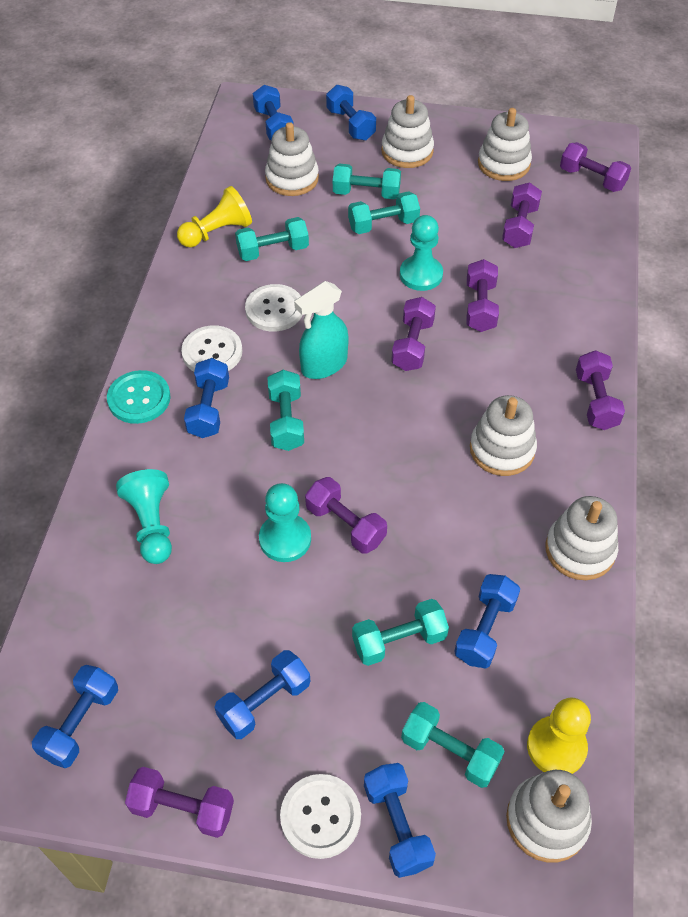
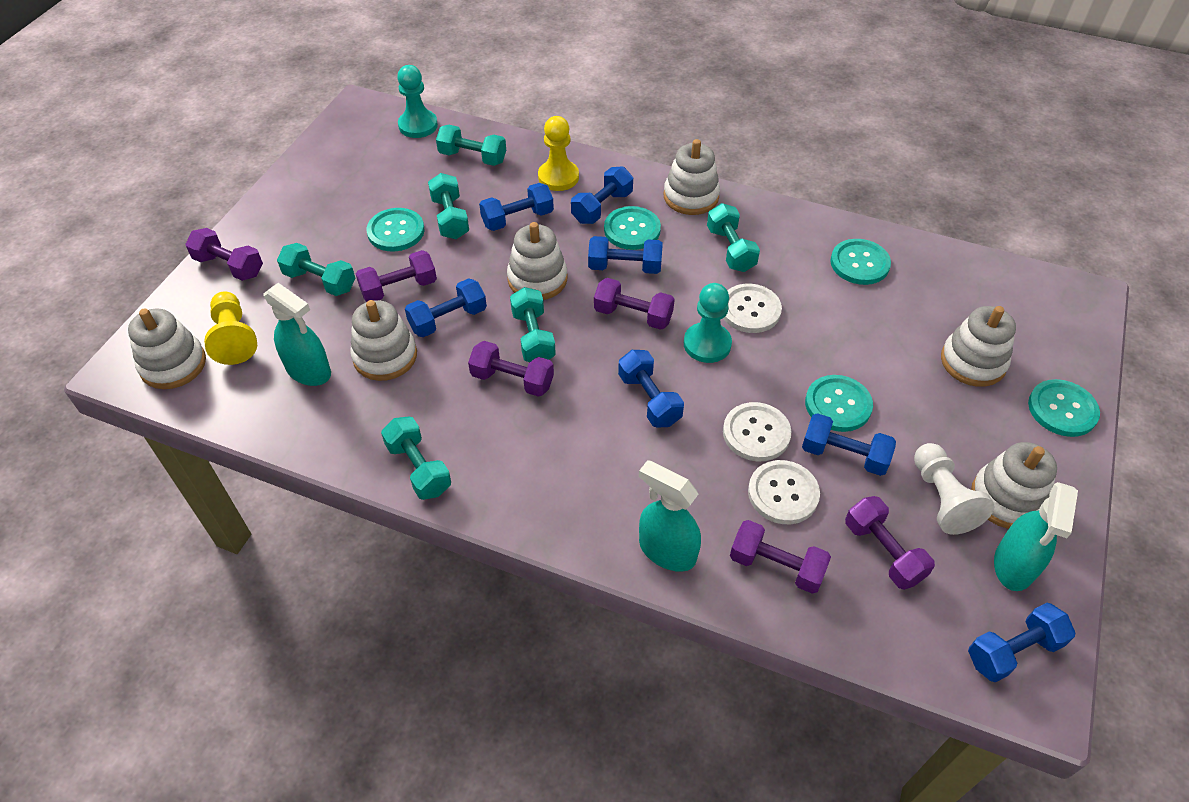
purple dumbbell: [125,767,234,838] [305,477,387,554] [391,297,436,371] [467,259,499,332] [502,182,542,248] [560,142,631,192] [576,350,625,430] = 7 -> [185,228,263,281] [356,250,437,302] [468,341,554,397] [594,278,675,330] [730,520,831,594] [845,496,935,590] = 6
turquoise button: [107,370,171,424] = 1 -> [366,208,425,252] [604,206,661,250] [805,375,873,432] [830,239,891,285] [1028,379,1100,437] = 5
turquoise pawn: [116,469,172,564] [259,483,311,562] [400,215,443,291] = 3 -> [397,65,438,138] [684,283,732,363] = 2
turquoise spray bottle: [294,281,349,379] = 1 -> [263,283,331,386] [639,460,701,572] [994,482,1078,591] = 3
white pawn: none = 0 -> [914,443,994,535] = 1

